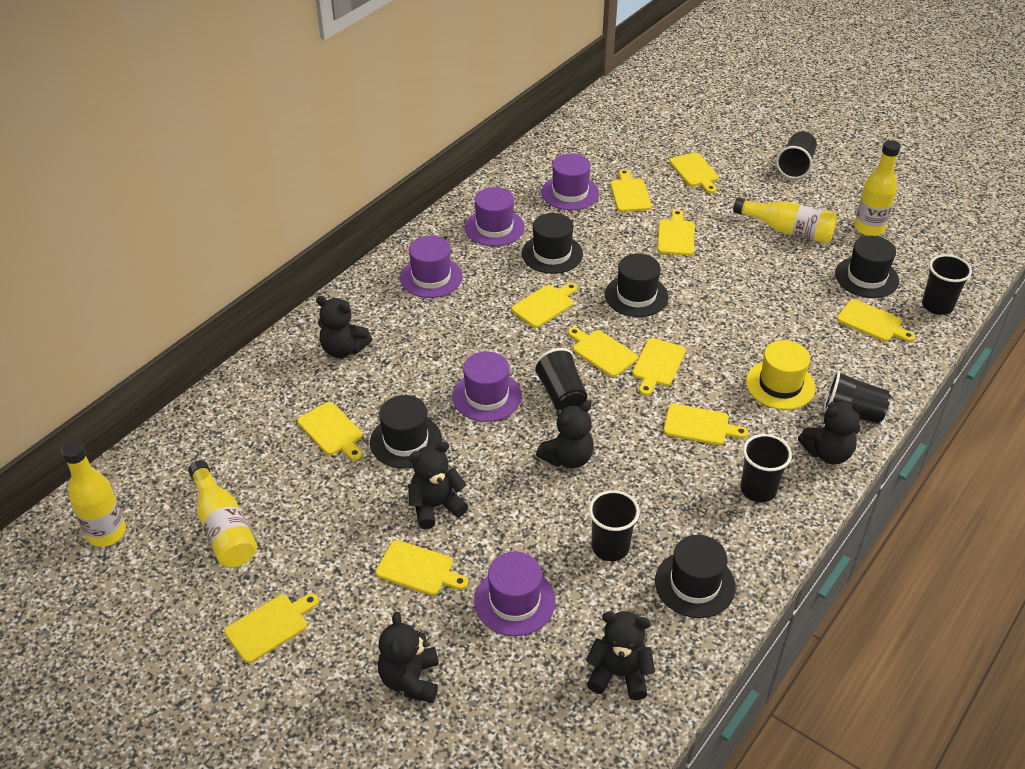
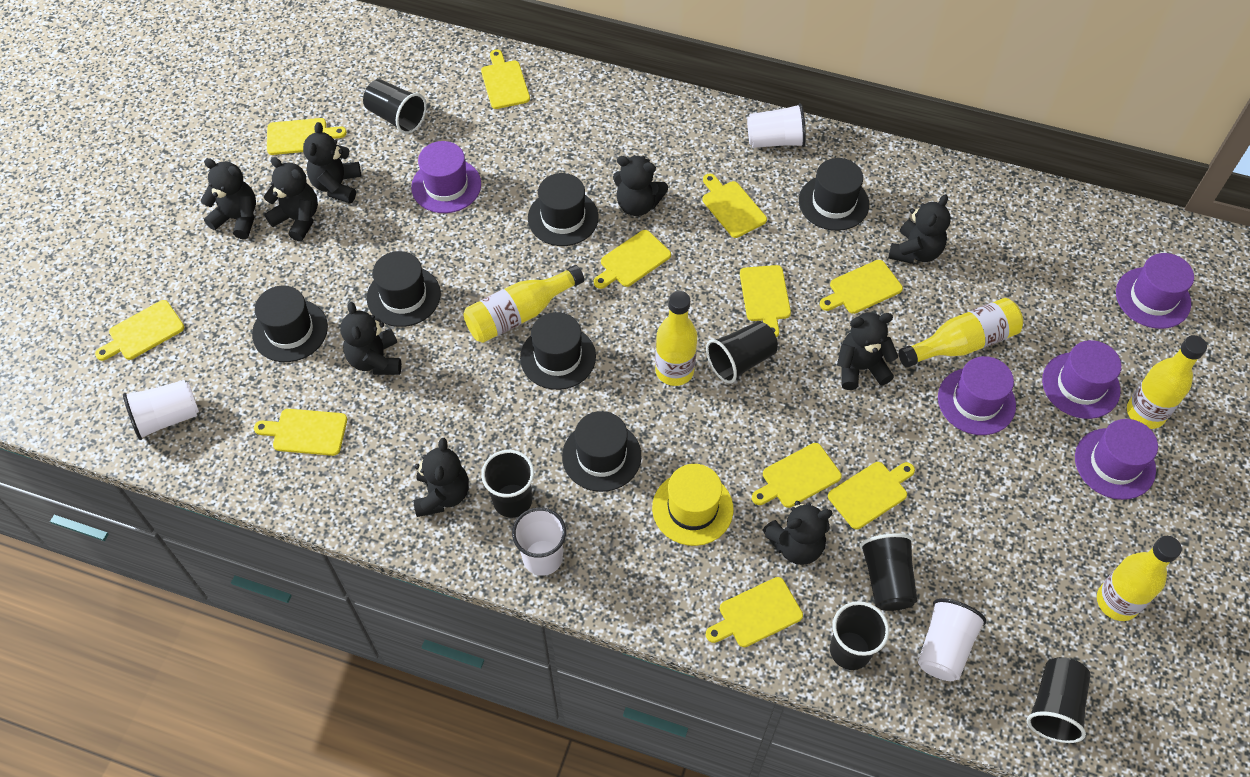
black hat: [370,395,442,469] [522,213,583,274] [605,254,669,317] [655,535,736,618] [835,236,899,298] = 5 -> [252,286,328,362] [367,251,441,327] [520,312,596,390] [528,173,599,246] [562,411,641,492] [799,158,869,231] = 6
black teddy bear: [316,296,372,358] [378,612,439,703] [408,441,468,529] [536,400,594,468] [585,611,655,700] [798,401,866,464] = 6 -> [201,158,256,239] [264,157,318,241] [303,122,361,203] [340,302,401,375] [413,438,469,517] [613,155,668,216] [762,501,832,565] [837,313,899,390] [888,194,951,264] = 9
white cup: none = 0 -> [123,380,199,440] [512,507,566,576] [747,103,806,148] [918,598,986,681] = 4
yellow bottle: [61,440,126,547] [188,460,257,567] [733,197,838,243] [854,140,901,236] = 4 -> [464,265,584,343] [655,291,697,386] [898,298,1023,368] [1097,536,1182,621] [1127,335,1207,429] = 5

